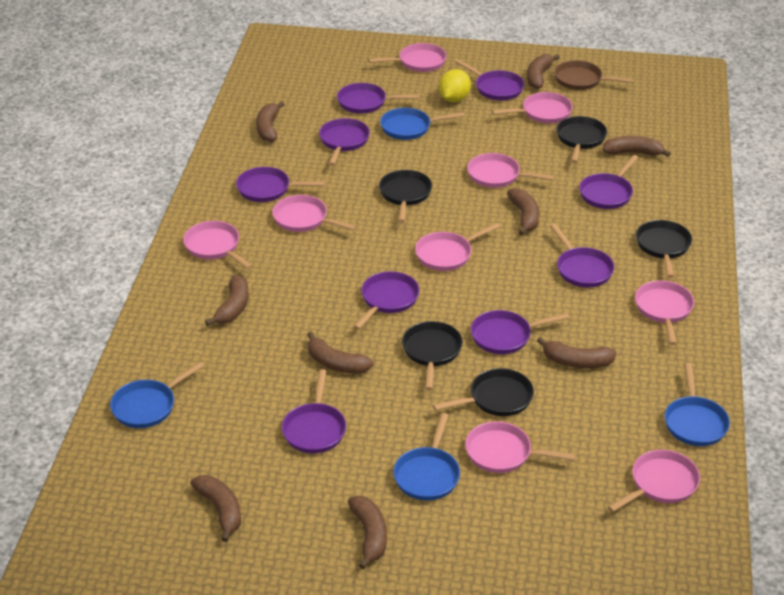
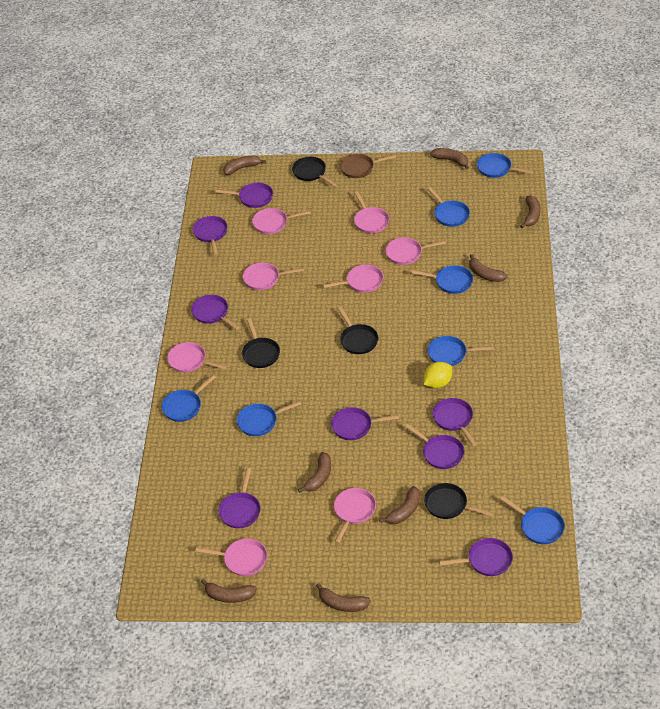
black pan: [379,170,432,223] [402,321,463,390] [433,368,534,416] [556,116,607,163] [636,220,692,278] = 5 -> [242,319,280,368] [292,157,336,186] [338,307,378,354] [424,483,493,519] = 4
blue pan: [110,362,204,428] [380,108,464,140] [393,413,460,501] [665,363,730,446] = 4 -> [162,375,216,422] [237,401,301,436] [411,265,473,294] [427,187,470,227] [428,336,493,366] [477,153,533,178] [500,496,565,544] = 7
brown banana: [190,475,241,542] [205,275,249,326] [256,102,285,142] [307,332,374,374] [348,496,387,569] [507,188,539,235] [527,54,560,89] [537,337,616,368] [602,136,671,157] = 9 -> [201,579,257,603] [223,155,266,175] [298,452,331,493] [316,583,371,612] [379,486,420,524] [430,148,469,169] [469,254,508,282] [520,195,541,228] = 8
pink pan: [183,221,253,269] [272,195,357,232] [368,43,447,72] [415,223,500,271] [465,422,576,473] [467,153,555,188] [492,92,573,123] [608,450,700,512] [635,280,694,345] = 9 -> [167,342,227,373] [195,538,268,576] [243,262,304,290] [252,208,311,234] [323,265,384,293] [334,488,376,544] [354,191,389,233] [385,237,446,265] = 8
purple pan: [236,167,325,202] [282,369,346,453] [319,118,370,166] [337,83,419,114] [353,271,420,330] [455,59,524,101] [471,310,569,354] [550,223,614,287] [579,155,638,209] = 9 -> [191,295,239,330] [193,216,228,255] [215,183,273,208] [218,468,261,528] [331,407,399,440] [405,424,464,469] [433,398,477,446] [439,538,513,576] = 8

